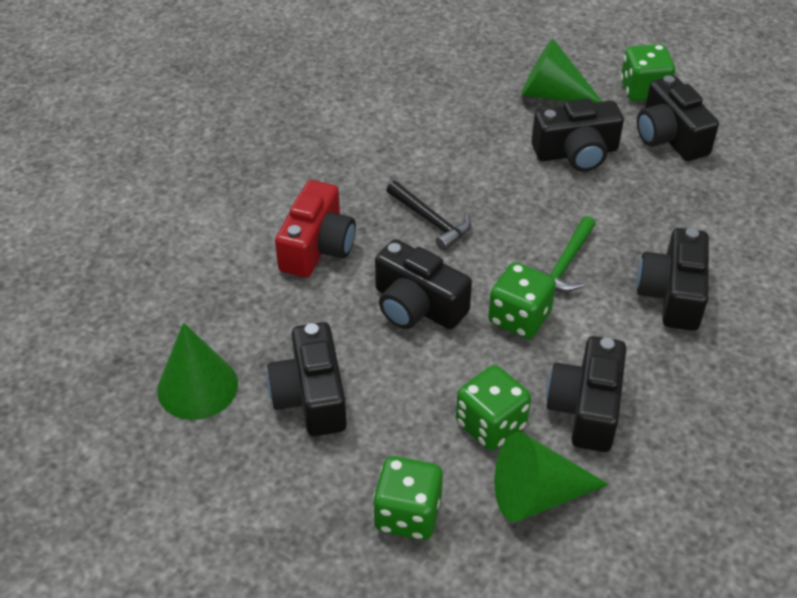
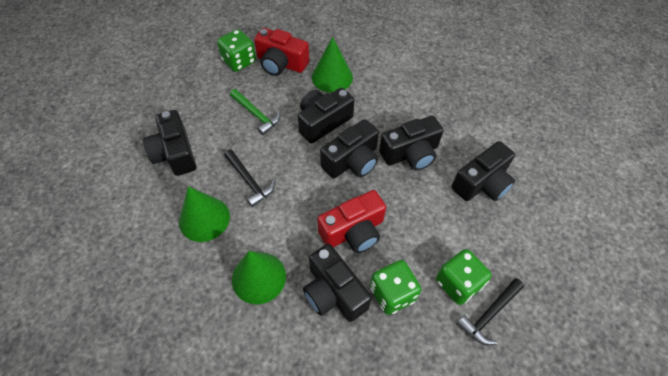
black hammer: [386,181,471,250] = 1 -> [224,149,275,207] [457,278,524,345] = 2
green dice: [373,456,443,540] [456,365,531,450] [488,262,556,339] [620,44,675,102] = 4 -> [217,29,256,72] [370,260,421,315] [436,249,491,305] = 3
red camera: [275,180,356,278] = 1 -> [254,28,309,76] [317,190,386,253] = 2

